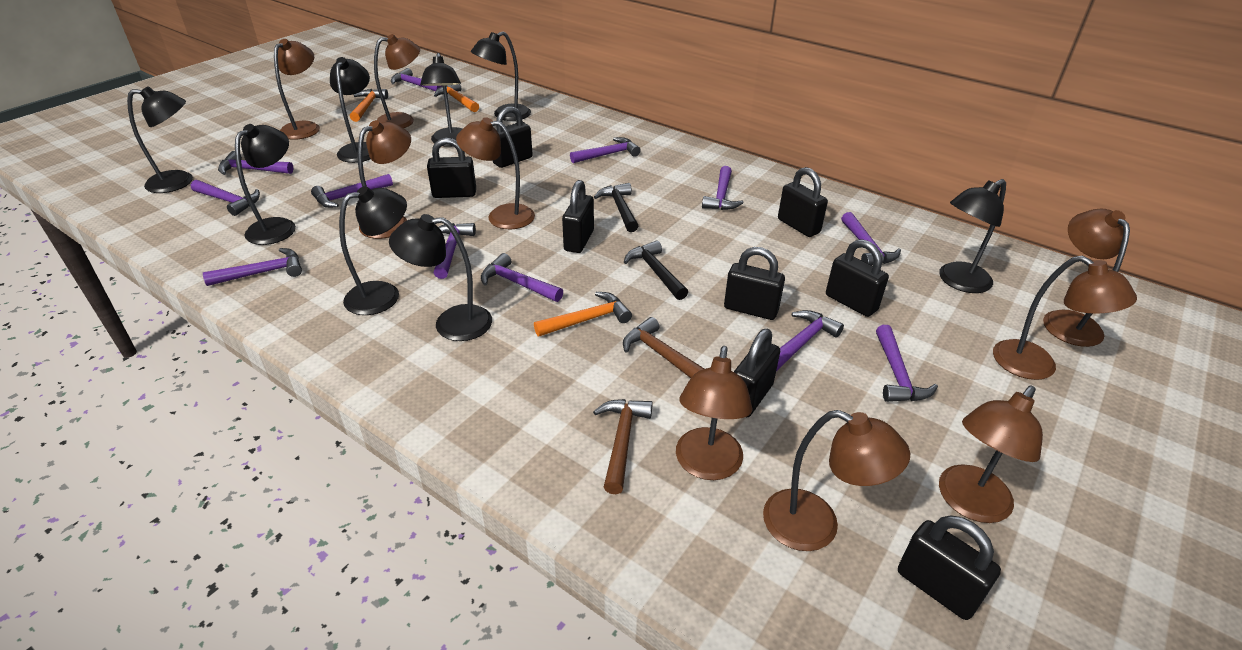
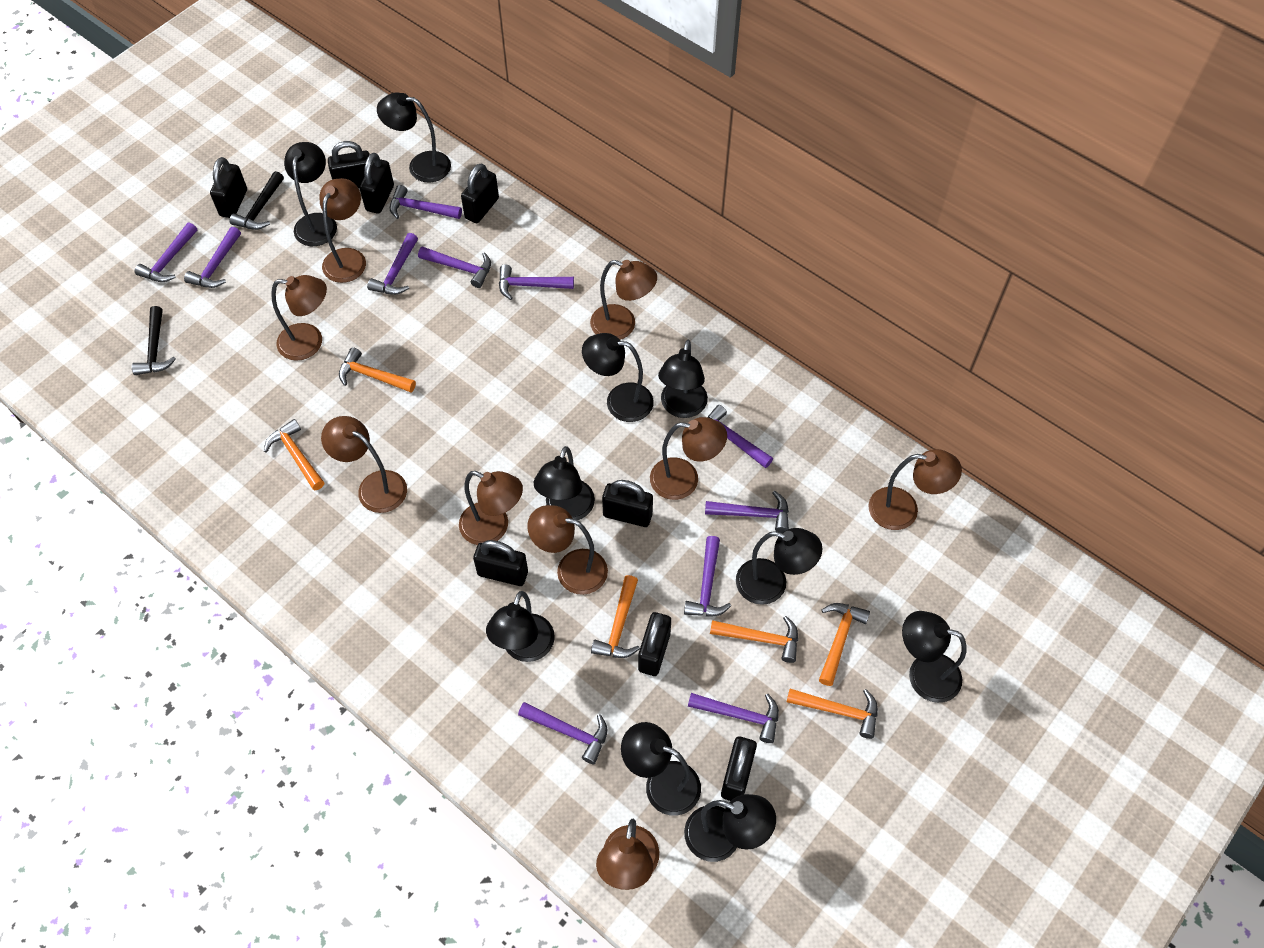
black lamp: [127,86,193,193] [235,124,296,245] [330,57,370,163] [339,186,407,315] [389,214,492,341] [420,53,462,147] [471,31,531,121] [939,179,1006,293] = 8 -> [284,142,337,246] [377,93,451,182] [486,591,555,662] [534,446,595,520] [582,333,654,422] [621,722,701,816] [658,340,708,418] [684,794,776,862] [736,528,823,605] [902,611,967,703] = 10
brown hammer: [593,399,653,494] [623,317,705,378] = 2 -> none = 0
orange hammer: [350,89,388,122] [434,84,479,112] [534,292,632,337] = 3 -> [264,419,324,490] [339,347,416,392] [591,575,640,658] [710,616,798,663] [787,689,878,739] [819,603,870,686] = 6
purple hammer: [191,180,260,216] [203,248,302,286] [218,151,293,175] [311,174,393,208] [391,68,442,91] [434,223,476,279] [481,253,563,302] [570,137,641,163] [702,166,743,210] [776,310,844,371] [841,212,901,265] [876,325,938,402] = 12 -> [135,222,197,282] [184,227,241,288] [367,233,418,295] [390,185,462,219] [418,246,491,288] [499,264,574,300] [518,702,607,764] [684,536,731,617] [688,693,779,743] [705,490,789,533] [708,405,773,468] = 11

